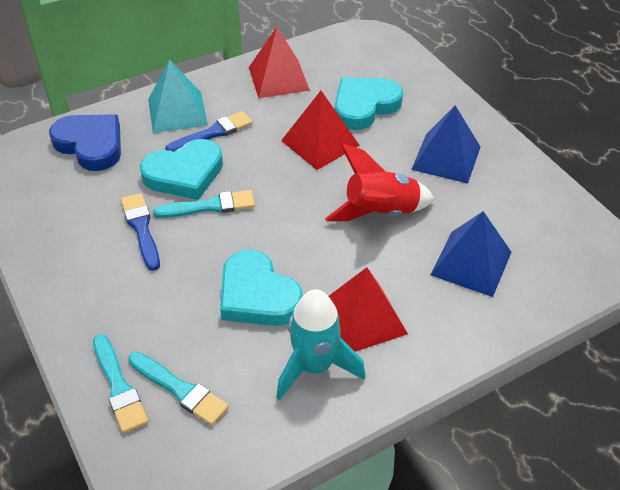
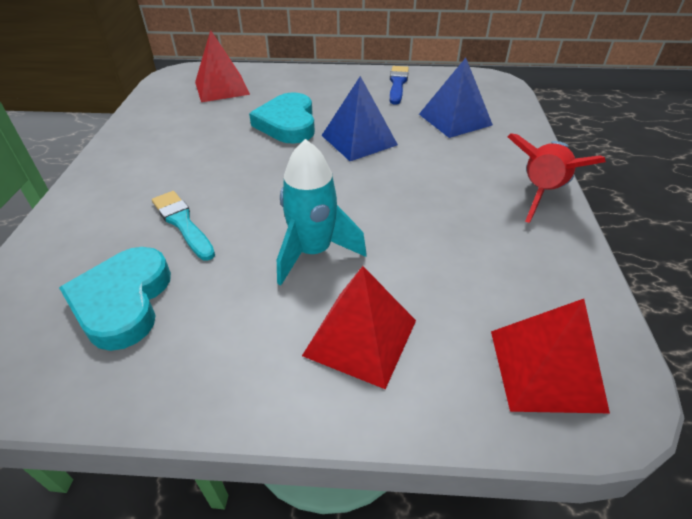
blue brush: [121,193,160,271] [165,111,253,152] = 2 -> [390,66,409,105] = 1
blue heart: [49,114,121,171] = 1 -> none = 0
turquoise brush: [93,334,148,433] [128,352,229,426] [153,190,255,218] = 3 -> [152,191,215,261] = 1
turquoise heart: [140,139,223,200] [220,249,303,326] [335,78,403,130] = 3 -> [59,247,171,351] [249,93,315,144] = 2
turquoise pyramid: [148,59,208,133] = 1 -> none = 0

